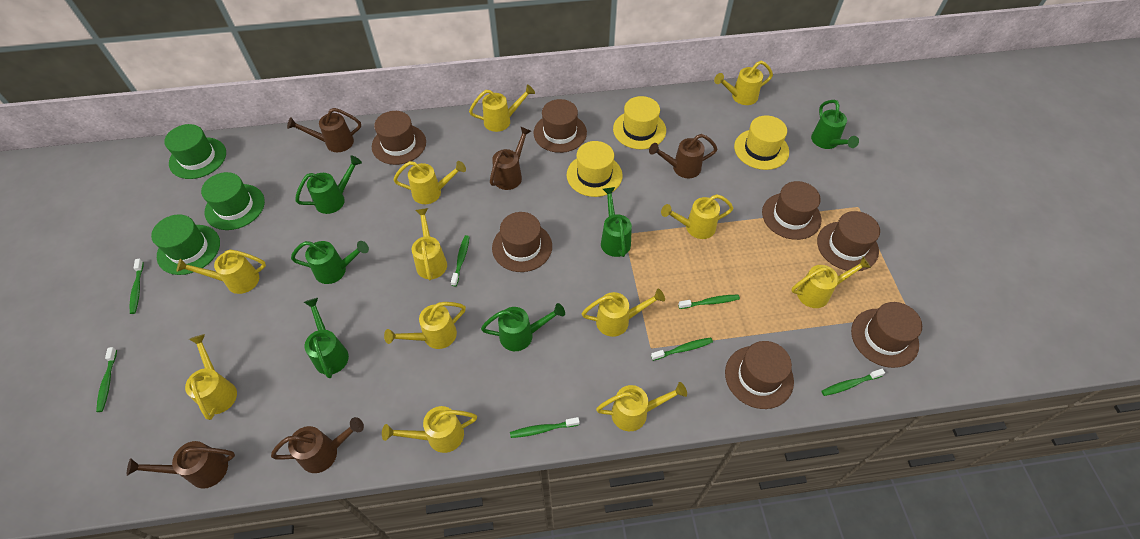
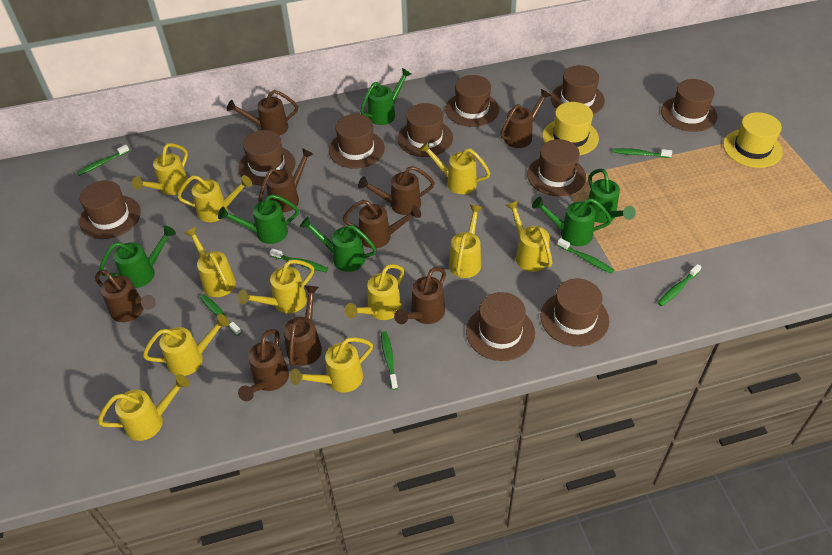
brown hat: [372,111,426,165] [492,212,552,272] [533,99,587,153] [725,341,794,409] [762,181,821,240] [817,211,880,271] [851,302,922,368] = 7 -> [79,180,141,239] [238,130,296,185] [329,114,385,169] [397,103,453,157] [445,75,499,127] [466,292,535,361] [527,139,586,196] [540,279,609,346] [551,65,605,114] [661,79,717,132] = 10
brown watering can: [127,441,235,489] [271,417,364,473] [287,108,361,152] [490,126,531,190] [649,134,717,178] = 5 -> [95,270,156,322] [227,90,298,136] [238,329,289,401] [258,148,313,212] [283,285,322,366] [343,200,421,248] [358,166,435,215] [394,267,446,324] [500,89,551,148] = 9
green hat: [151,214,220,275] [164,124,226,179] [201,172,265,230] = 3 -> none = 0
yellow hat: [567,141,622,197] [613,96,666,149] [734,115,789,170] = 3 -> [542,102,599,155] [723,112,783,168] = 2
yellow watering can: [176,249,266,294] [185,334,237,420] [382,406,477,453] [384,302,466,349] [393,161,466,204] [412,208,447,280] [469,85,535,132] [582,289,665,337] [596,382,687,431] [661,194,733,239] [714,61,773,105] [791,257,871,308] = 12 -> [98,374,190,441] [132,143,189,195] [143,314,230,376] [177,175,252,222] [185,227,236,297] [238,260,314,313] [290,337,373,393] [345,264,405,320] [419,141,490,194] [449,205,483,278] [506,201,552,272] = 11

